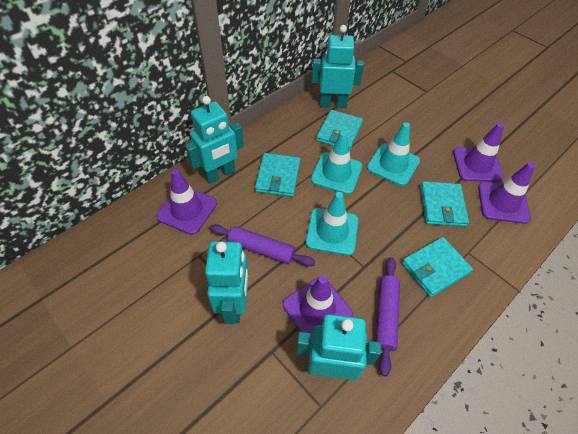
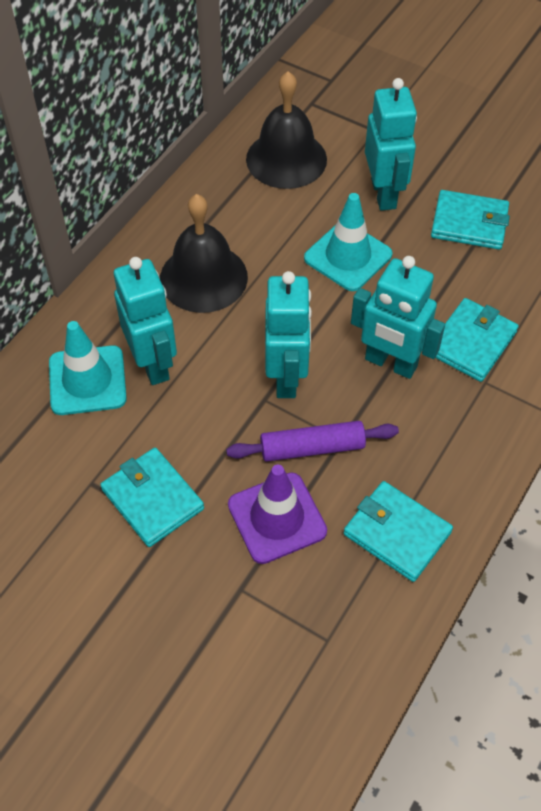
black bell: none = 0 -> [160,194,248,313] [246,71,327,189] = 2
purple rolling pin: [210,224,315,266] [376,257,400,376] = 2 -> [226,421,399,462] = 1
purple traffic cone: [156,169,217,235] [283,275,353,344] [453,123,504,182] [478,162,535,224] = 4 -> [228,465,327,564] = 1
turquoise traffic cone: [305,192,358,256] [311,131,362,194] [367,122,420,186] = 3 -> [49,321,127,415] [304,193,393,291] = 2

